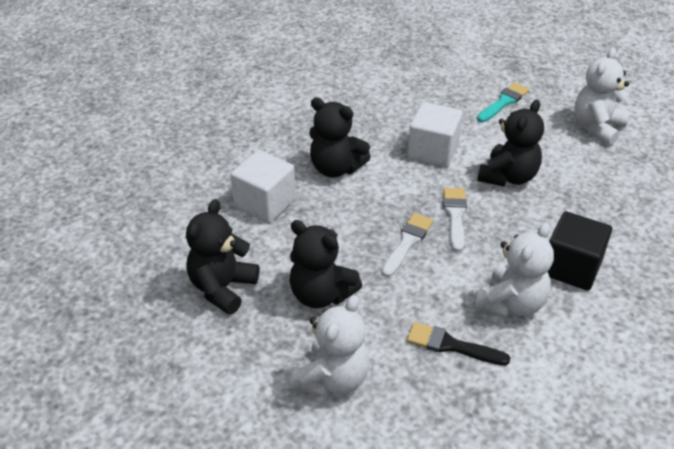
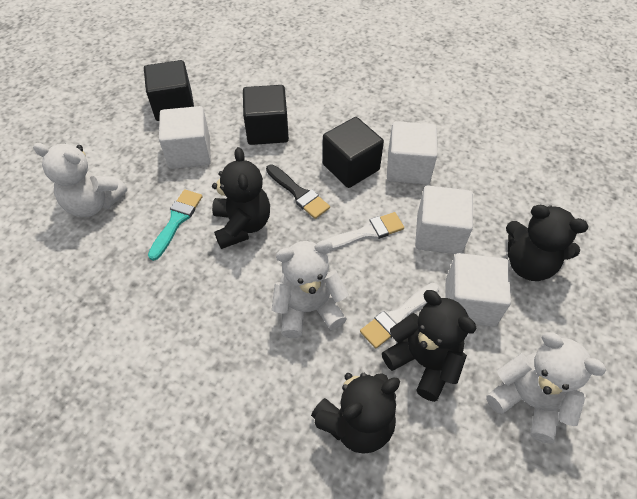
black cube: [547,211,612,291] = 1 -> [144,60,194,121] [243,85,289,145] [323,117,384,188] = 3
white cube: [230,150,296,223] [408,102,463,167] = 2 -> [159,106,211,169] [387,121,437,185] [415,186,473,254] [445,253,511,327] = 4

